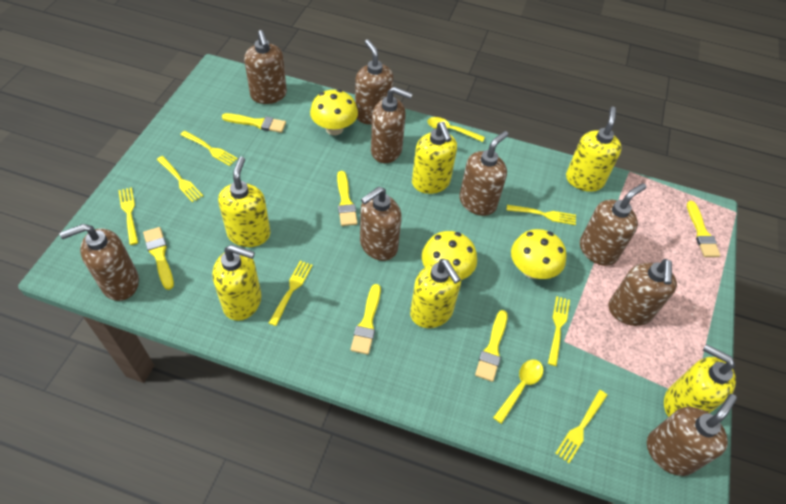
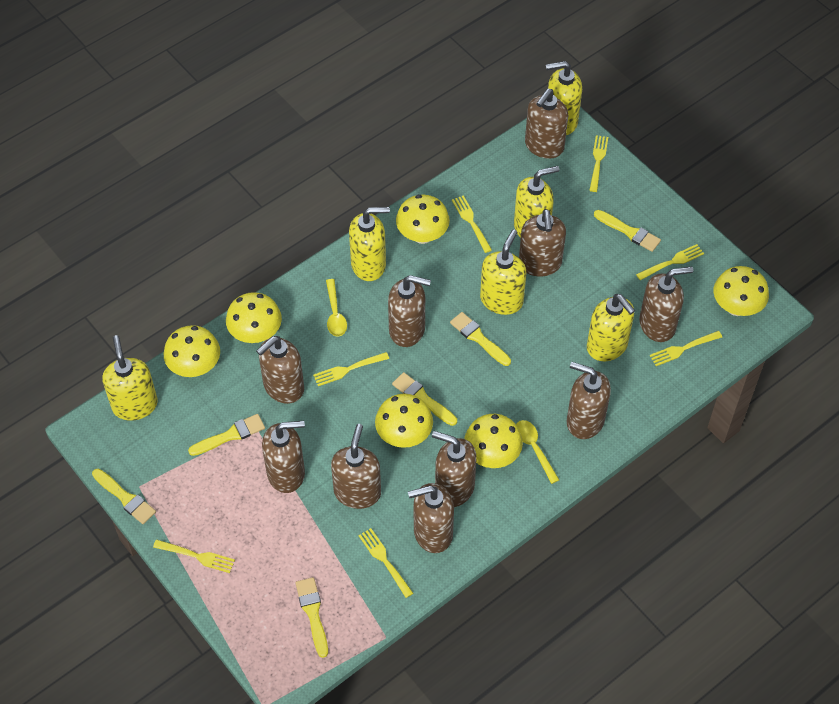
brown soap dispenser: [60,224,139,301] [244,30,287,104] [355,39,393,125] [360,187,402,261] [371,87,413,163] [459,131,508,216] [580,183,646,266] [608,259,677,326] [647,394,737,476] = 9 -> [256,336,304,404] [262,421,305,493] [331,424,381,509] [388,275,431,347] [408,483,454,553] [432,431,477,507] [519,209,566,277] [525,88,568,159] [567,362,611,439] [639,267,693,342] = 10
yellow mushroom: [310,89,358,135] [422,231,477,280] [511,229,566,279] = 3 -> [164,325,220,377] [226,292,282,343] [375,394,433,448] [396,195,450,244] [464,414,523,468] [713,266,769,316] = 6

